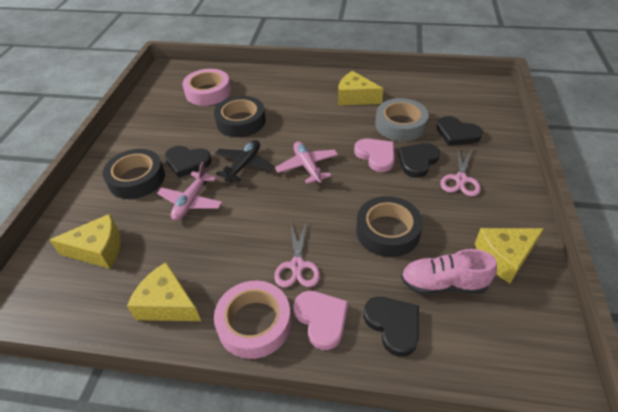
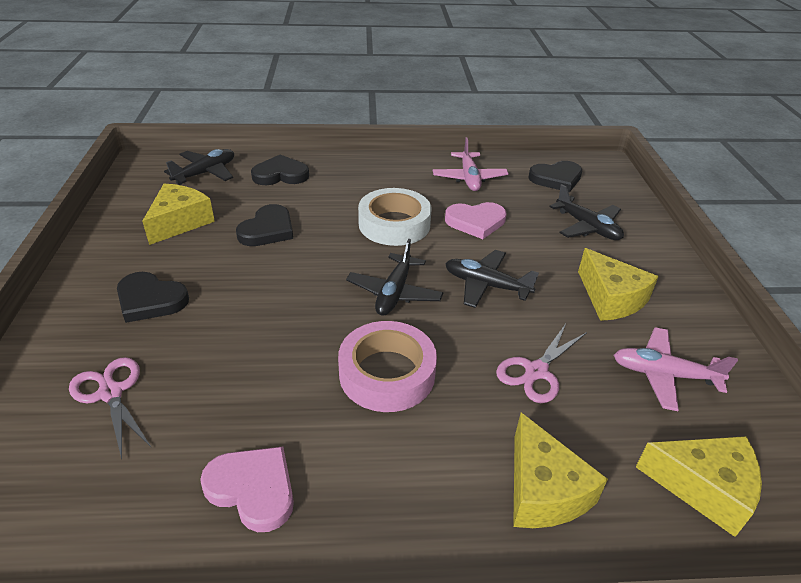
black plane: [215,140,274,182] = 1 -> [164,149,234,185] [346,239,443,316] [445,250,539,308] [549,184,624,240] = 4
black tape: [103,149,165,199] [214,96,266,137] [356,196,423,257] = 3 -> none = 0
grey tape: [375,98,429,141] = 1 -> none = 0
pink shoe: [401,249,497,295] = 1 -> none = 0
pink tape: [182,69,231,106] [214,281,291,359] = 2 -> [338,321,437,412] = 1
white tape: none = 0 -> [358,188,432,246] = 1

